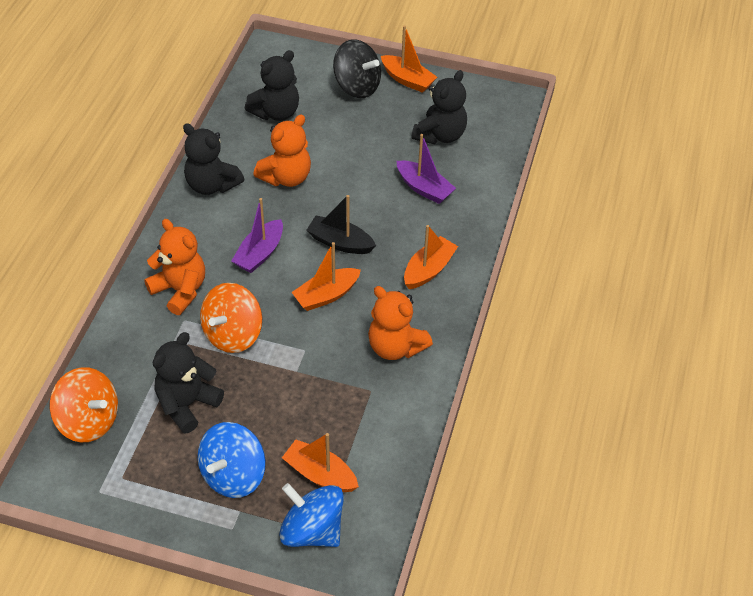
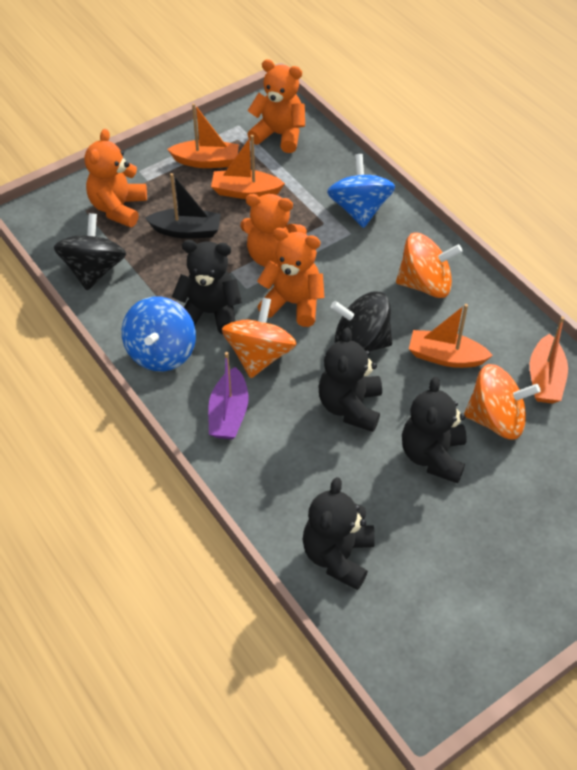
black spinning top: [333,39,381,98] = 1 -> [54,213,126,290] [331,291,392,352] = 2
orange spinning top: [50,367,118,442] [200,283,262,353] = 2 -> [222,298,296,378] [396,233,462,298] [464,364,540,440] = 3
orange teddy bear: [144,219,205,315] [253,115,311,187] [368,286,433,360] = 3 -> [85,129,147,227] [240,194,307,267] [247,59,305,153] [257,228,325,327] = 4
purple boat: [231,198,283,273] [396,134,456,204] = 2 -> [208,352,248,440] = 1

